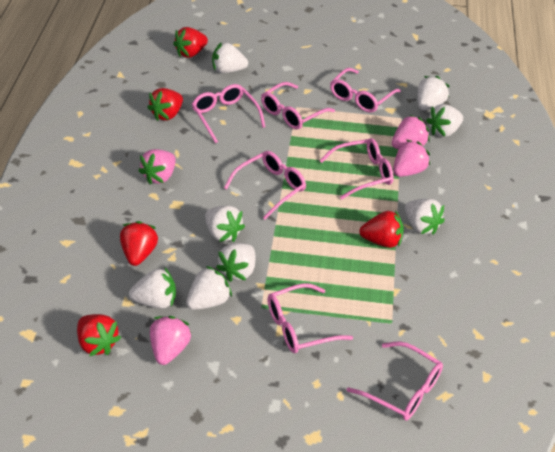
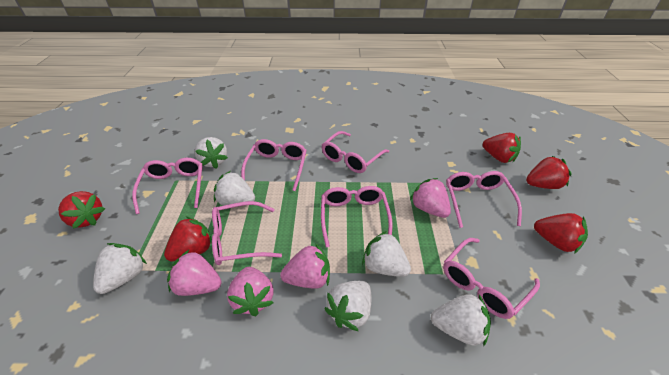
white strawberry: [129,268,176,309] [186,266,232,310] [205,206,245,242] [212,42,248,73] [216,243,255,282] [405,199,445,235] [417,76,450,110] [426,104,463,137] = 8 -> [93,243,147,294] [194,137,228,169] [214,171,255,206] [324,281,371,332] [362,231,411,277] [431,294,491,346] = 6

